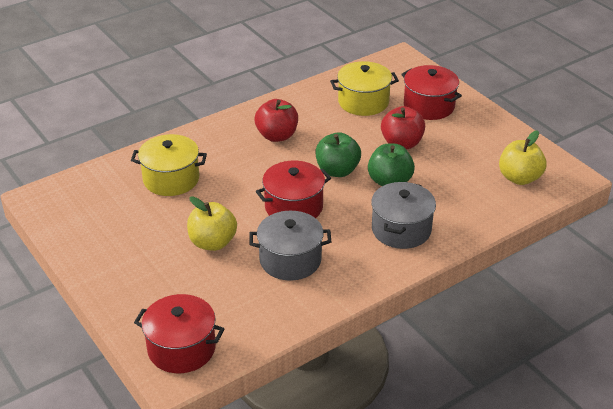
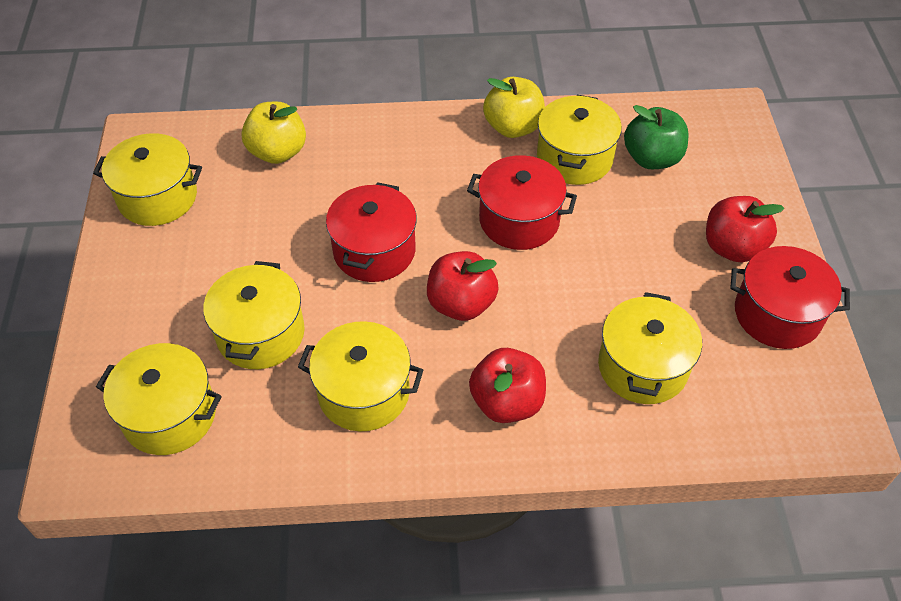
green apple: [315,132,361,177] [368,144,415,186] = 2 -> [624,105,689,169] = 1
grey pot: [249,211,331,281] [371,182,436,249] = 2 -> none = 0
red apple: [255,99,298,142] [381,106,425,149] = 2 -> [427,251,499,321] [469,348,546,423] [706,196,784,262] = 3
yellow pot: [131,134,207,196] [330,61,399,116] = 2 -> [93,133,202,226] [96,343,222,455] [203,261,305,369] [298,321,423,431] [537,95,622,185] [598,292,702,404] = 6

